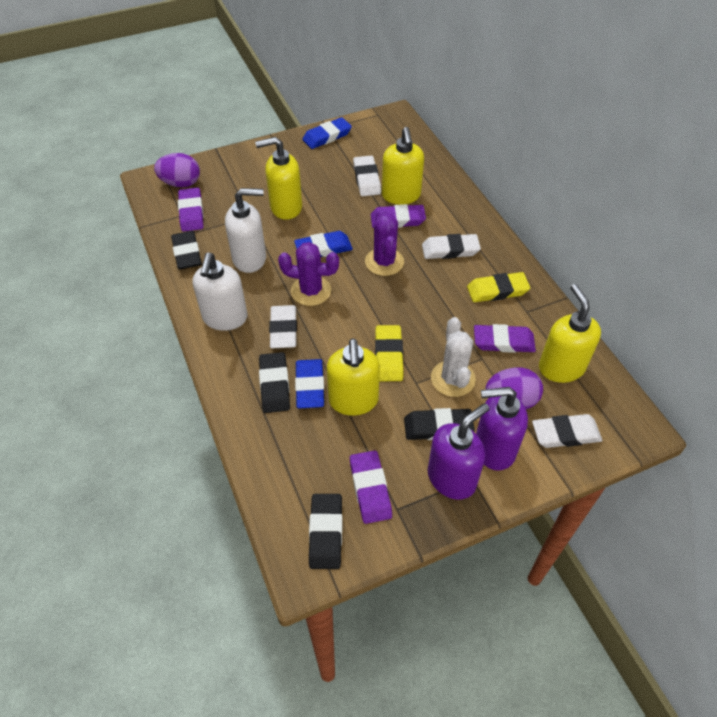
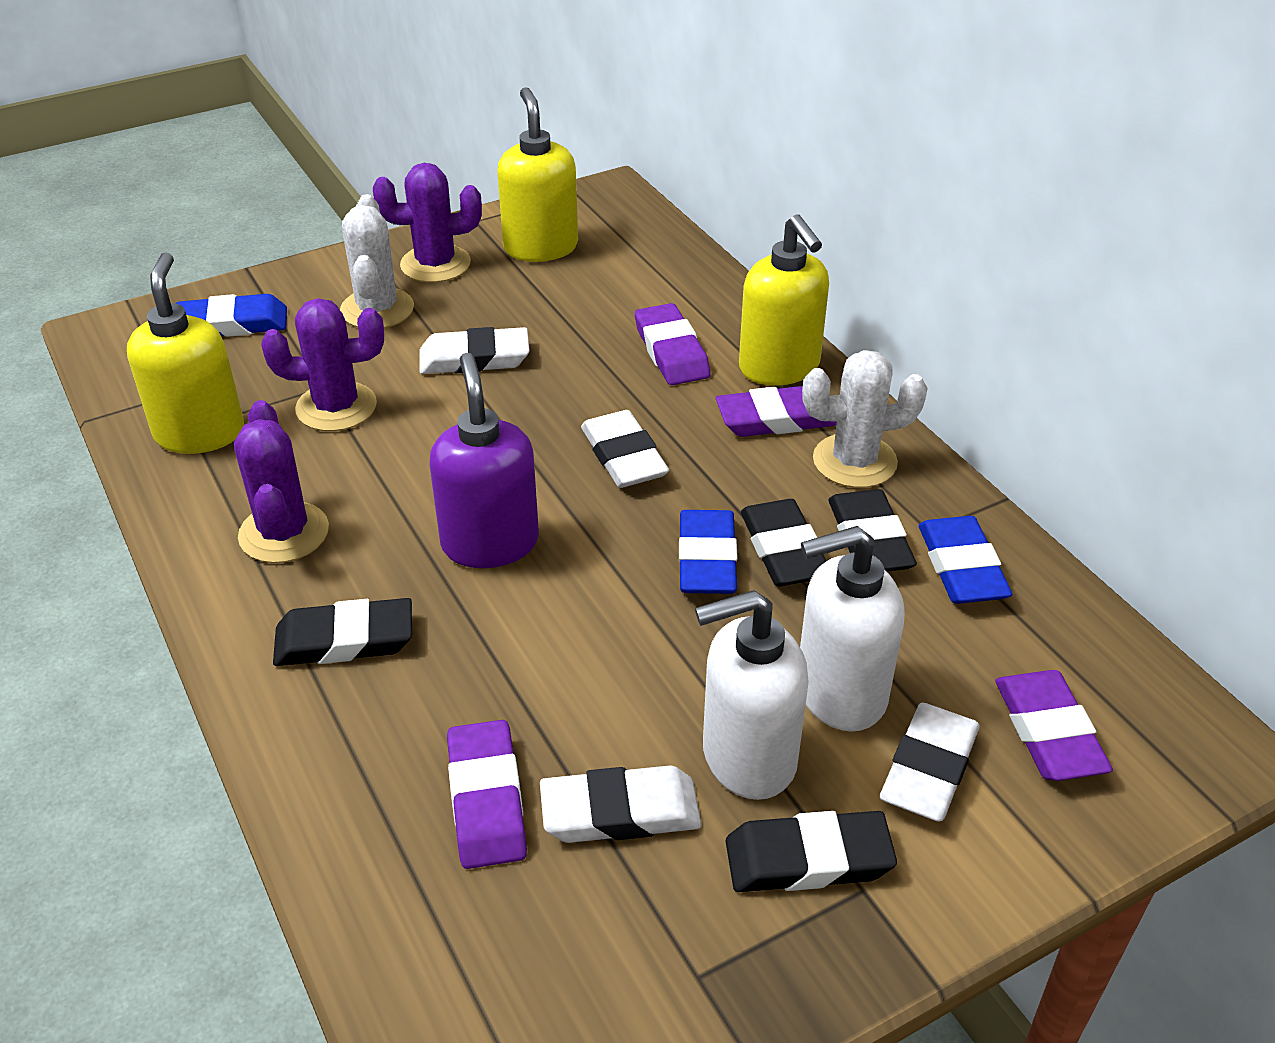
purple cactus: [278,242,339,306] [365,210,404,276] = 2 -> [234,400,329,563] [261,298,384,431] [373,163,482,283] = 3
purple egg: [154,153,200,187] [485,367,543,409] = 2 -> none = 0
purple soap dispenser: [428,403,489,500] [476,387,528,471] = 2 -> [429,353,539,568] = 1
white cactus: [431,317,476,397] = 1 -> [340,194,414,328] [802,350,928,488] = 2
yellow eraser: [375,325,403,381] [467,272,530,302] = 2 -> none = 0
yellow soap dispenser: [255,137,302,220] [327,338,380,416] [382,127,424,205] [539,284,601,383] = 4 -> [127,252,244,454] [497,87,578,262] [739,214,829,386] = 3

